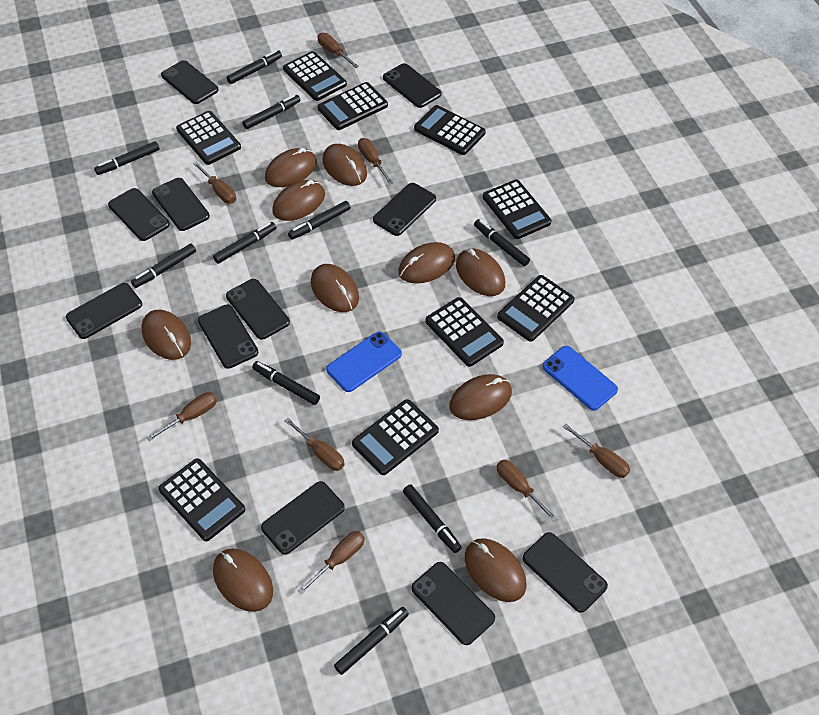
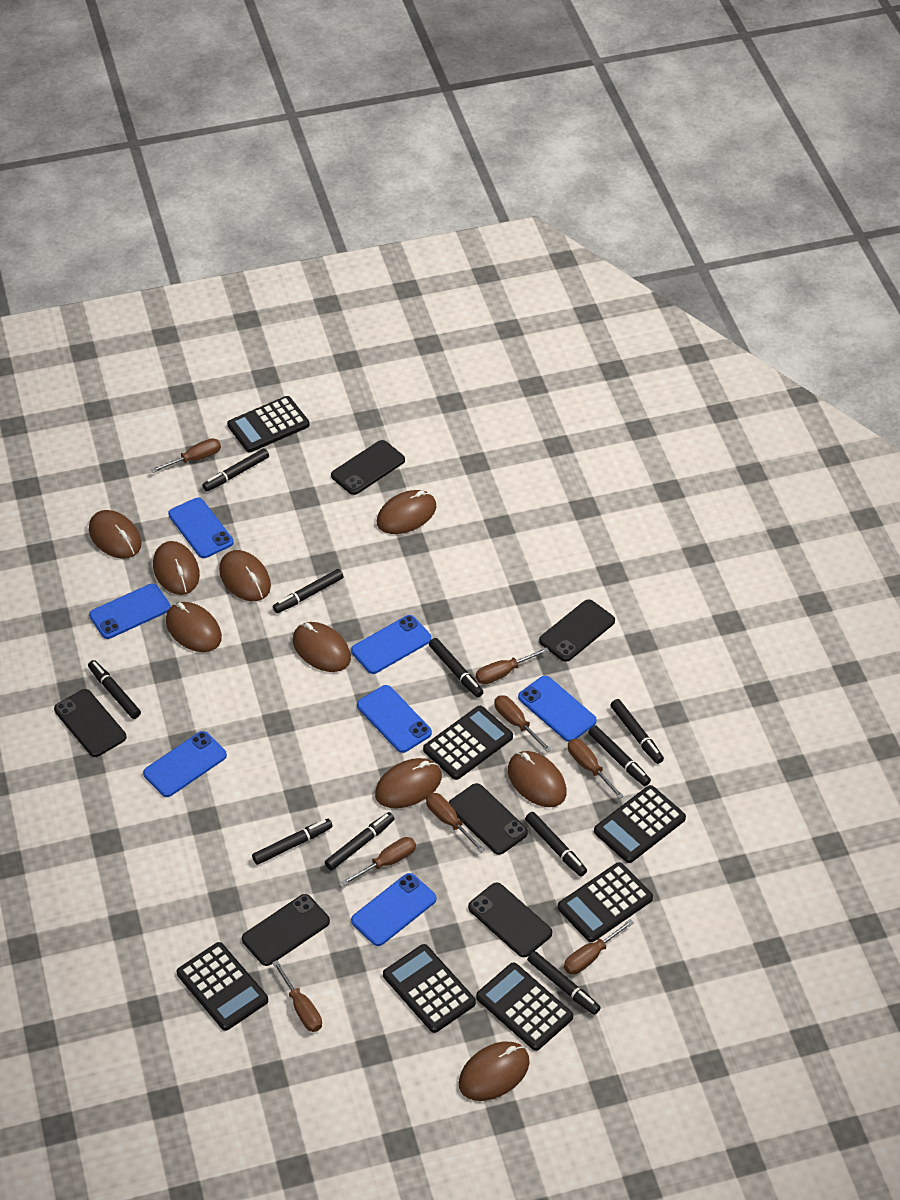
black calculator: [159,458,245,541] [176,111,241,165] [283,51,347,101] [318,82,388,130] [352,399,439,475] [414,105,486,155] [426,297,504,367] [483,179,552,239] [497,275,574,342] = 9 -> [177,942,268,1031] [227,396,310,452] [383,944,476,1033] [423,706,513,780] [476,963,573,1051] [558,862,653,942] [594,785,686,863] = 7
black phone: [66,283,142,339] [108,188,170,241] [152,178,210,231] [161,60,219,104] [198,305,258,369] [226,279,290,340] [261,481,345,555] [373,183,436,236] [383,63,441,108] [412,562,495,645] [523,532,608,613] = 11 -> [54,689,126,757] [242,894,330,966] [331,440,405,495] [448,783,528,855] [468,883,552,957] [539,599,615,662] = 6
blue phone: [326,331,402,392] [542,346,618,410] = 2 -> [89,584,171,639] [143,731,227,797] [168,498,233,558] [351,615,432,674] [351,873,436,946] [357,685,432,753] [518,676,597,742] = 7
brown mouse: [141,310,191,360] [213,548,273,612] [265,148,317,187] [272,180,325,221] [311,264,359,312] [322,144,367,186] [399,242,455,284] [449,374,512,420] [456,249,505,296] [465,538,527,602] = 10 -> [89,510,142,559] [153,541,200,595] [166,602,222,652] [219,550,271,601] [293,622,351,672] [375,758,442,808] [377,490,436,534] [459,1041,530,1101] [508,751,567,807] = 9

